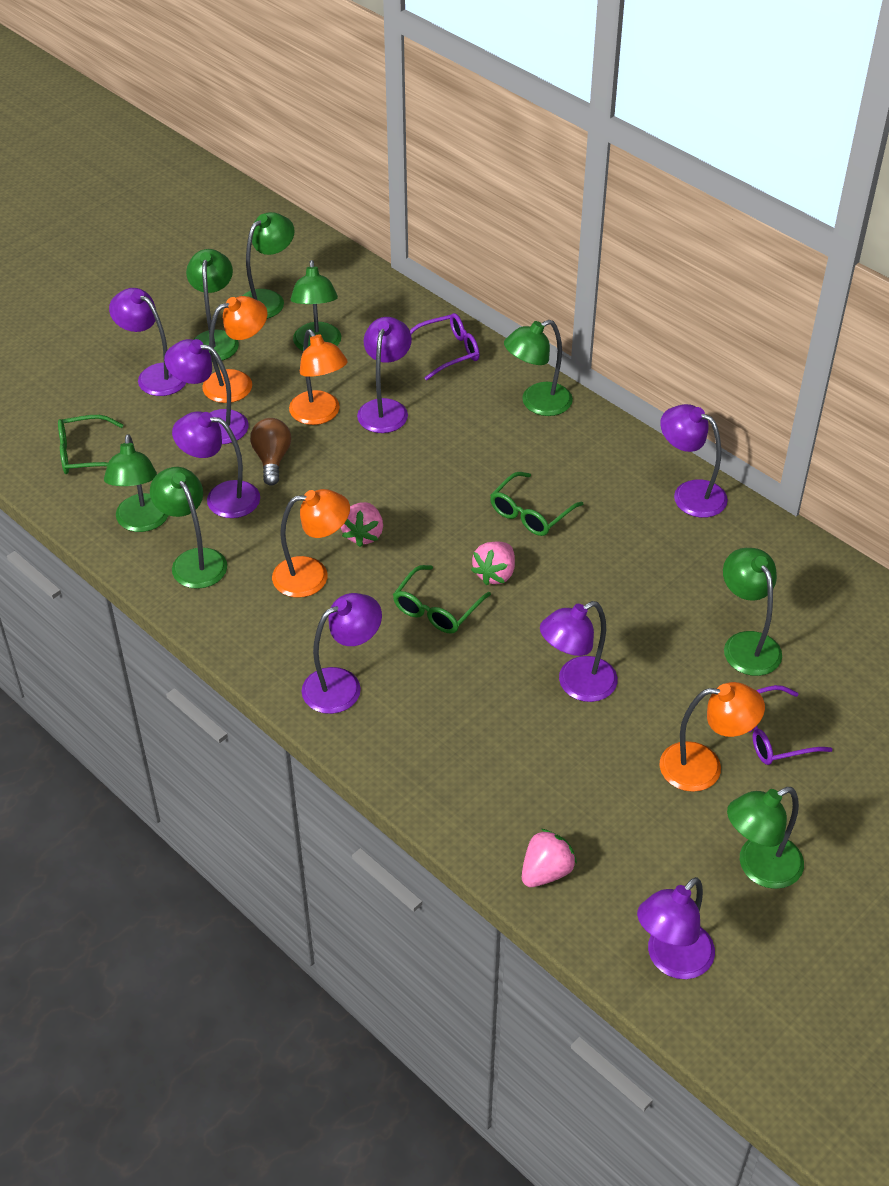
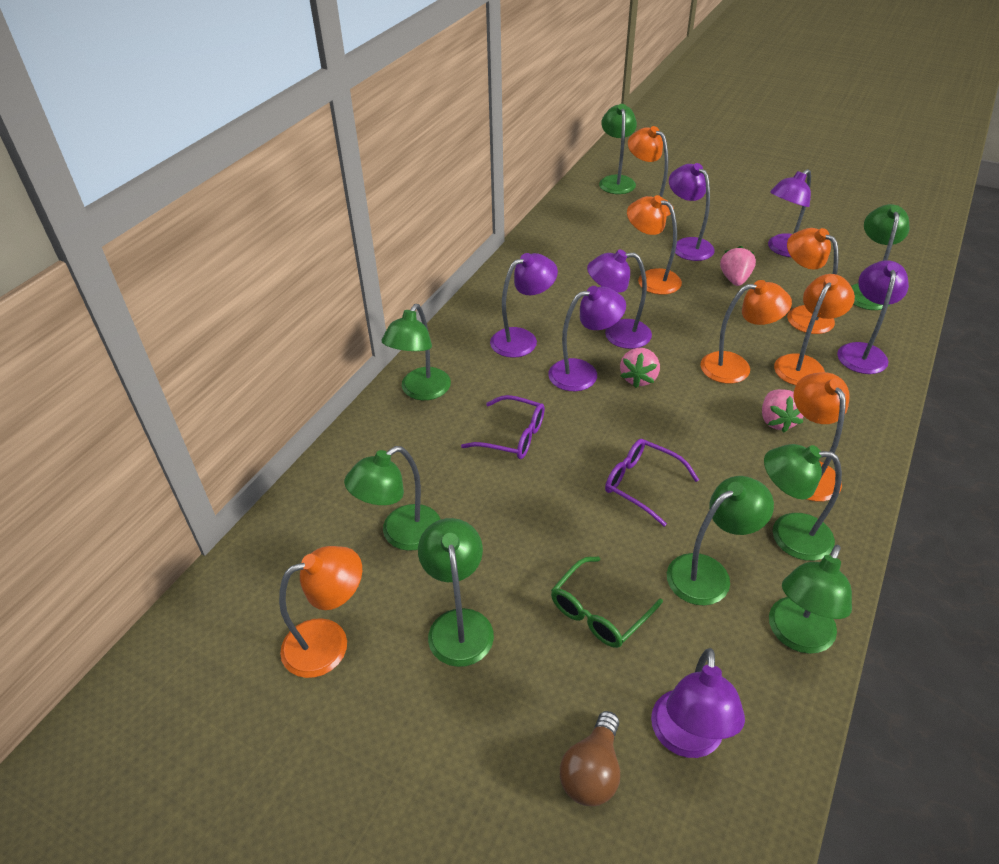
green glasses: [58,415,123,474] [393,565,491,634] [490,472,583,536] = 3 -> [551,557,663,648] = 1
orange lamp: [202,296,268,403] [272,489,350,598] [289,329,348,425] [660,682,765,792] = 4 -> [279,546,362,678] [627,195,682,295] [628,126,674,216] [700,280,792,384] [774,274,855,385] [787,228,839,334] [794,372,850,502] = 7
purple lamp: [109,288,186,396] [164,339,249,444] [172,411,260,518] [302,593,382,714] [357,317,412,433] [540,601,618,702] [637,877,715,979] [660,404,728,518] = 8 -> [490,253,558,358] [548,286,626,391] [587,250,652,349] [651,648,745,758] [669,163,715,261] [768,169,811,257] [837,260,909,374] = 7

